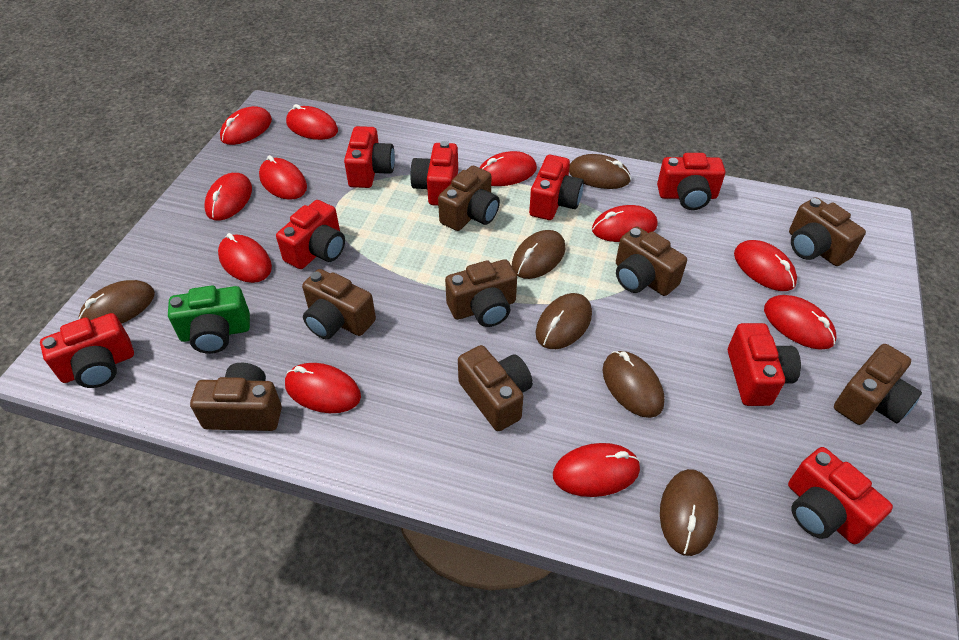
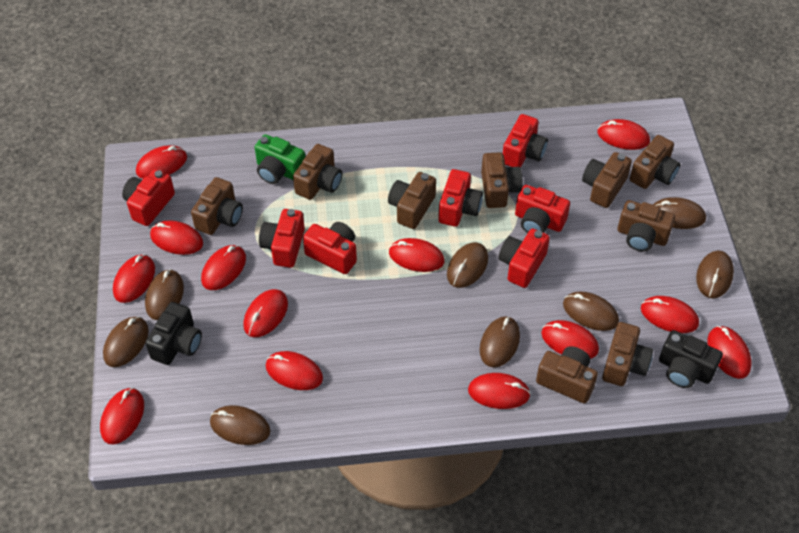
black camera: none = 0 -> [145,302,202,365] [659,330,723,388] = 2
brown camera: [190,363,282,431] [302,269,376,339] [438,166,500,231] [445,259,517,327] [458,345,533,431] [616,227,687,296] [789,197,866,266] [834,344,922,425] = 8 -> [191,177,243,235] [293,144,342,200] [388,172,436,229] [481,152,523,208] [536,346,598,403] [582,152,632,208] [602,322,653,386] [618,200,675,252] [630,135,680,189] = 9
brown mouse: [79,280,155,324] [512,230,565,279] [536,293,592,349] [569,154,631,189] [603,351,665,418] [660,469,719,556] = 6 -> [103,317,149,367] [145,269,184,320] [210,405,271,445] [447,242,488,288] [480,316,520,368] [563,291,619,331] [653,197,706,229] [696,251,734,299] = 8
red camera: [40,313,134,388] [276,200,345,269] [344,126,395,188] [410,141,458,206] [529,155,584,220] [657,153,725,210] [728,323,801,406] [788,447,893,544] = 8 -> [122,169,175,226] [259,209,305,268] [303,222,357,274] [438,169,483,227] [499,228,550,288] [503,114,548,168] [515,185,570,233] = 7
red mouse: [204,173,252,221] [218,233,272,283] [220,106,272,145] [259,155,307,200] [285,363,361,413] [286,104,338,140] [479,151,537,186] [553,443,640,497] [592,205,658,242] [734,240,797,291] [764,295,837,350] = 11 -> [100,388,144,444] [113,254,155,303] [136,145,187,179] [150,220,203,255] [201,245,246,290] [243,289,288,337] [266,351,323,390] [389,238,445,272] [468,373,531,409] [541,320,599,359] [598,119,650,150] [641,296,699,333] [707,326,752,379] = 13

